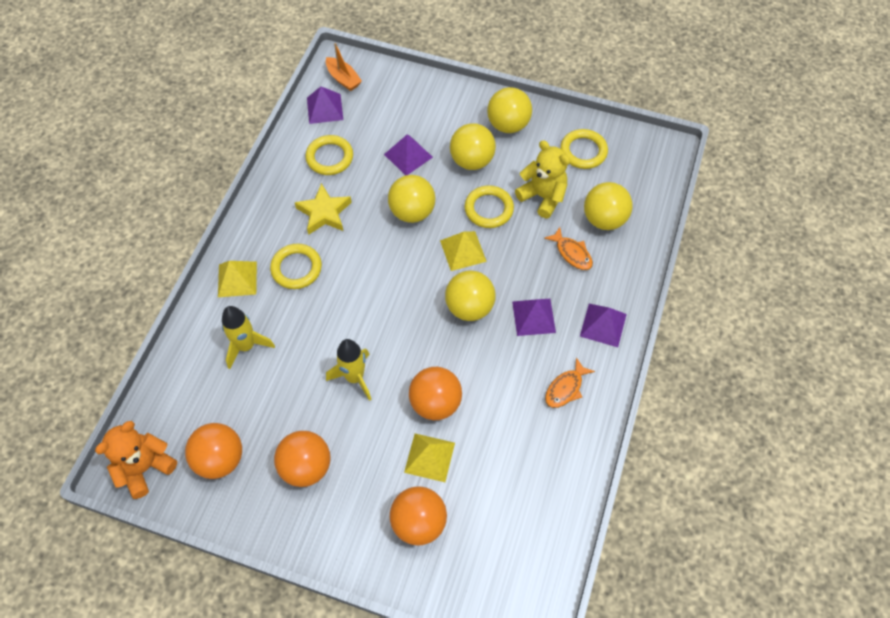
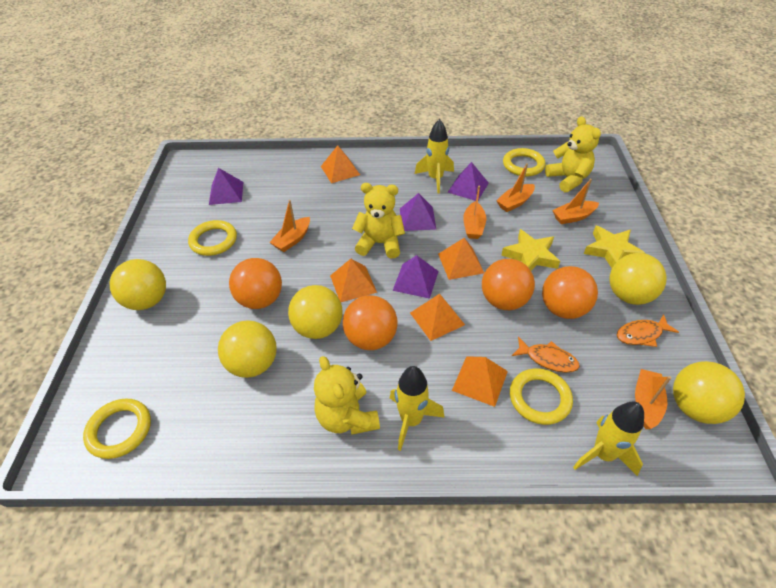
orange boat: [326,43,362,91] = 1 -> [269,200,310,252] [463,186,486,239] [496,163,535,212] [552,179,599,224] [635,369,671,429] = 5
orange pyramid: none = 0 -> [321,145,360,183] [330,259,377,302] [410,294,465,341] [438,238,484,280] [452,356,508,407] = 5
orange teddy bear: [95,421,177,499] = 1 -> none = 0
yellow pyramid: [218,261,257,297] [404,434,455,482] [440,231,487,271] = 3 -> none = 0
yellow rocket: [222,306,275,369] [326,339,371,401] = 2 -> [390,366,445,451] [415,119,454,194] [573,402,644,476] = 3
yellow star: [295,183,352,235] = 1 -> [501,229,560,270] [584,226,646,268] = 2
yellow teddy bear: [515,140,570,218] = 1 -> [314,356,380,435] [352,183,405,258] [545,116,601,192] = 3

